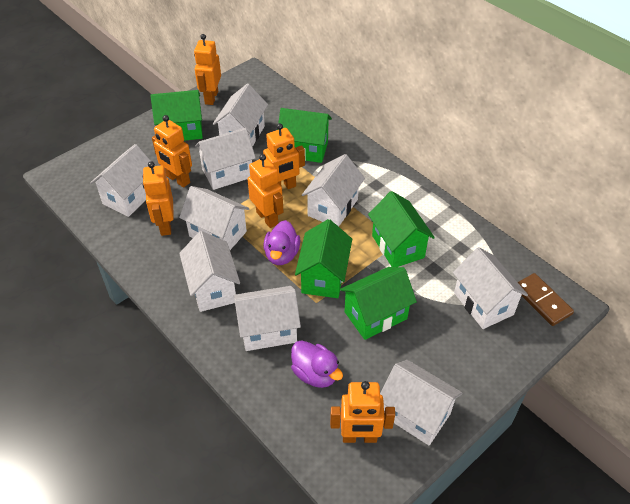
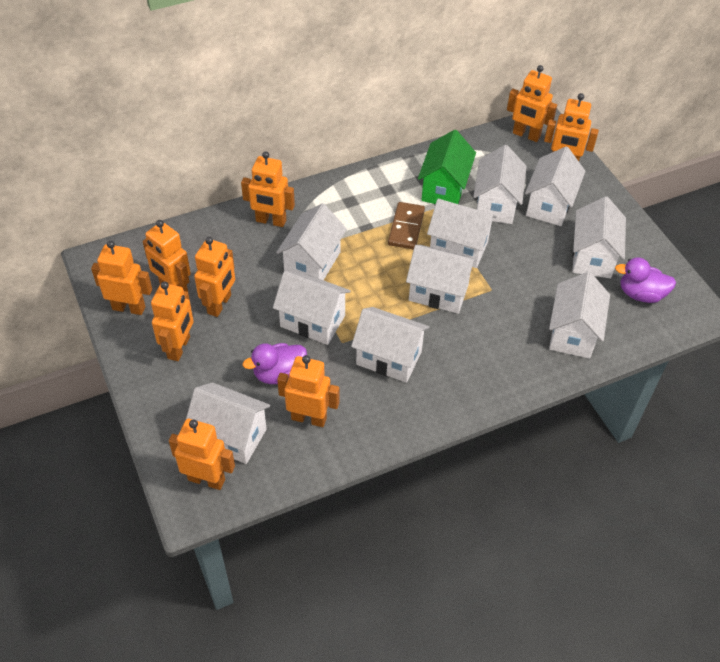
green house: [151,90,203,141] [278,108,332,163] [295,219,352,298] [340,267,417,340] [368,191,435,267] = 5 -> [418,130,476,204] = 1
orange robot: [143,161,174,236] [152,115,192,188] [194,34,221,105] [248,154,283,228] [263,123,305,189] [330,381,395,443] = 6 -> [91,241,152,315] [143,220,191,292] [151,281,194,361] [169,419,235,490] [194,237,235,317] [241,151,295,227] [277,355,339,427] [507,65,557,142] [544,93,599,161] = 9
white house: [90,144,151,217] [179,186,250,250] [179,231,240,312] [195,128,256,190] [213,84,268,147] [234,286,301,351] [302,154,365,227] [380,360,462,445] [453,247,528,329] = 9 -> [186,382,270,464] [273,271,351,345] [276,203,347,280] [351,307,429,383] [406,245,477,314] [427,199,497,268] [473,145,527,224] [525,147,586,226] [549,272,610,359] [572,196,626,278] = 10

